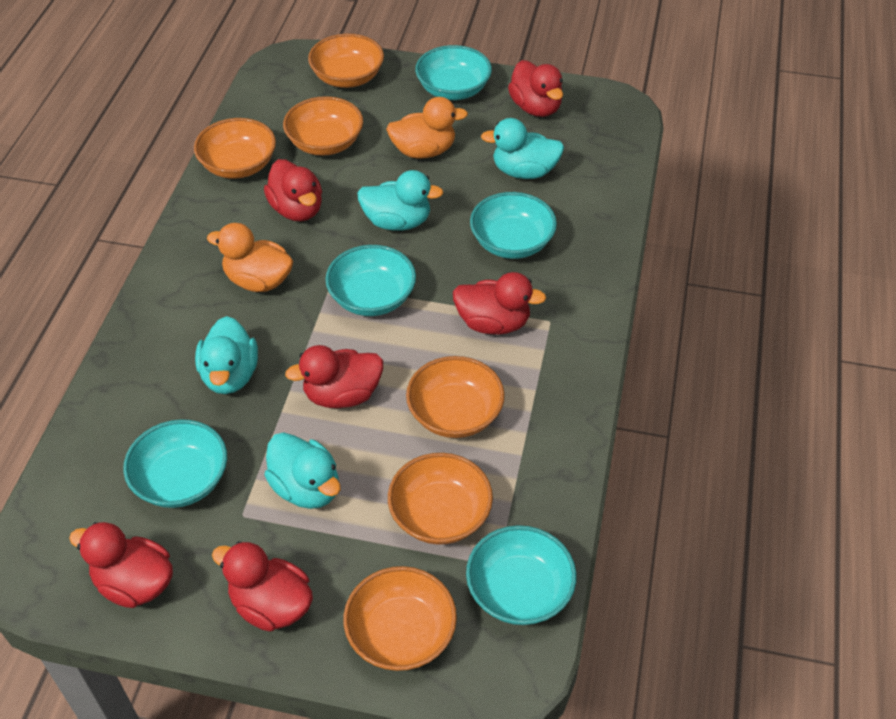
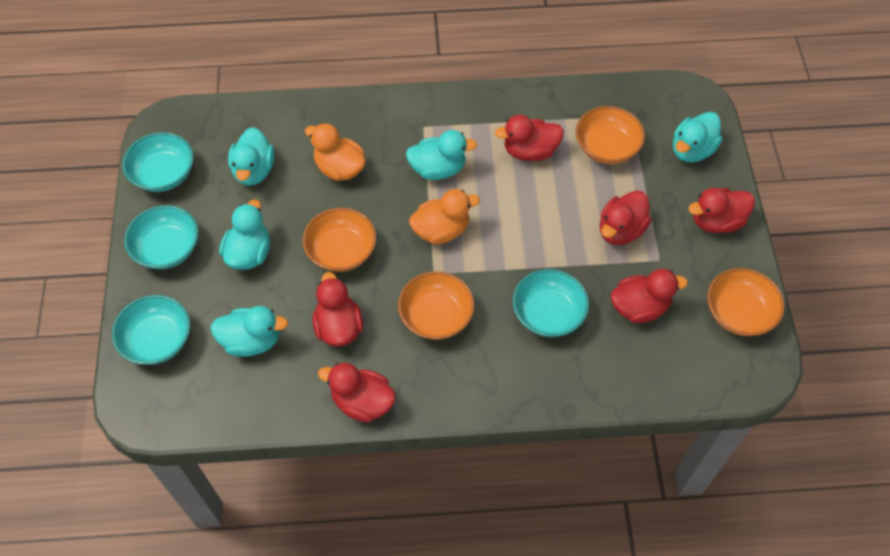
orange bowl: [194,118,276,179] [283,96,363,156] [308,34,384,88] [343,566,457,671] [388,453,493,545] [406,356,505,438] = 6 -> [303,208,376,272] [398,271,475,340] [576,106,645,164] [707,268,785,336] = 4
turquoise bowl: [123,419,227,508] [325,245,416,316] [415,45,492,100] [466,525,577,625] [470,192,557,259] = 5 -> [112,295,190,365] [123,132,194,192] [124,205,199,269] [513,269,589,337] = 4
turquoise duck: [195,316,258,394] [264,432,341,509] [357,170,443,231] [481,118,564,179] = 4 -> [210,306,288,357] [219,200,270,270] [228,127,275,186] [406,130,477,180] [673,112,723,163] = 5

